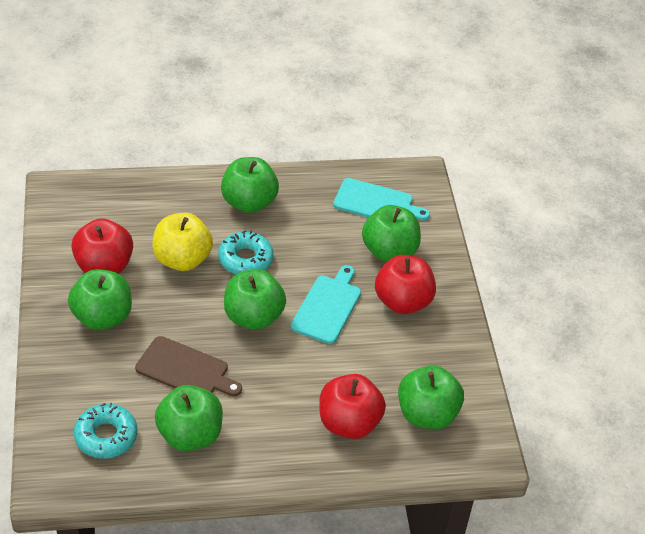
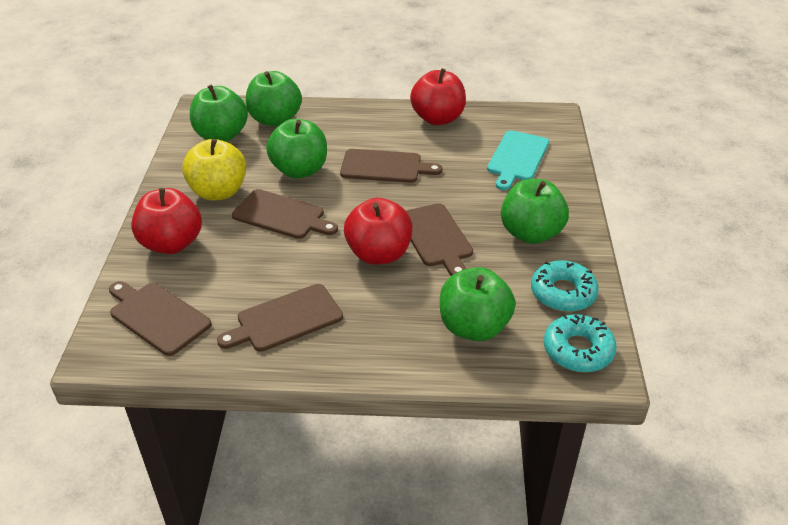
brown cutting board: [135,336,242,396] = 1 -> [109,281,212,356] [217,284,343,352] [232,189,338,239] [340,149,442,183] [406,203,473,276] = 5
green apple: [68,269,132,330] [155,385,223,451] [221,157,279,213] [224,269,286,330] [362,205,421,262] [398,365,464,430] = 6 -> [190,85,248,142] [246,71,302,126] [266,119,327,179] [440,267,515,341] [501,179,569,244] = 5
turquoise cutting board: [291,265,361,344] [333,178,430,221] = 2 -> [487,130,549,190] = 1

